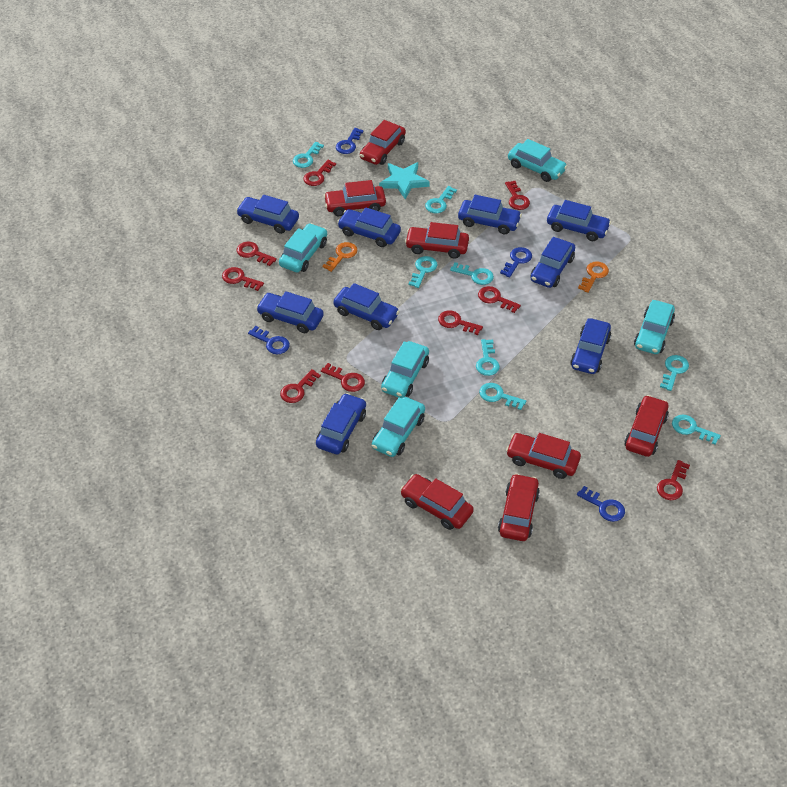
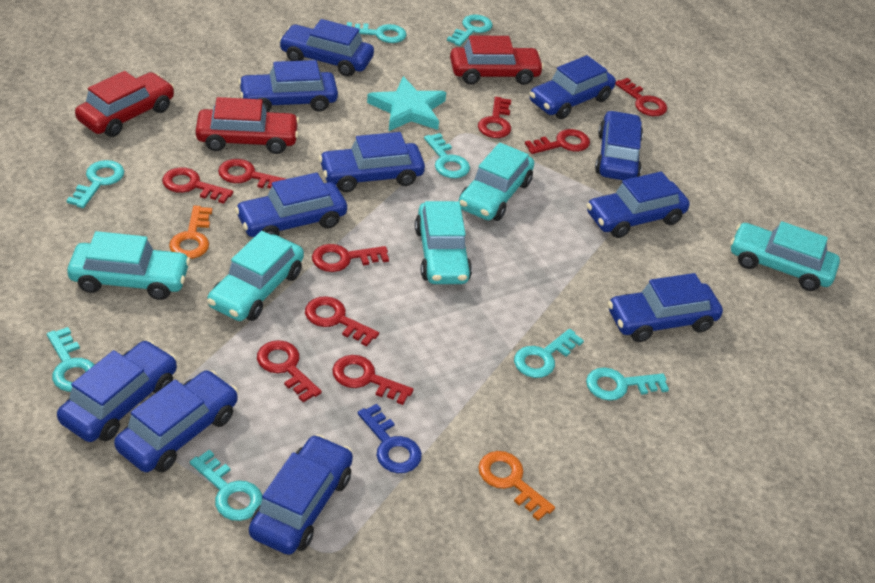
blue car: [236,195,299,234] [256,291,324,333] [316,393,366,454] [333,283,400,330] [337,207,401,247] [458,195,522,234] [531,237,575,288] [547,200,611,241] [570,318,611,374] = 9 -> [57,340,177,442] [114,370,238,472] [235,173,347,237] [238,60,338,112] [249,434,353,555] [279,19,374,76] [319,132,425,192] [530,55,616,119] [587,172,690,238] [595,110,643,180] [608,273,723,342] = 11
blue key: [248,326,290,354] [336,128,364,154] [500,247,532,278] [577,486,625,522] = 4 -> [358,404,422,473] = 1
red car: [323,180,386,216] [360,120,406,165] [400,474,474,530] [405,222,469,259] [498,473,540,541] [506,433,581,479] [624,395,669,457] = 7 -> [75,71,175,137] [196,97,299,154] [450,35,544,85] = 3

